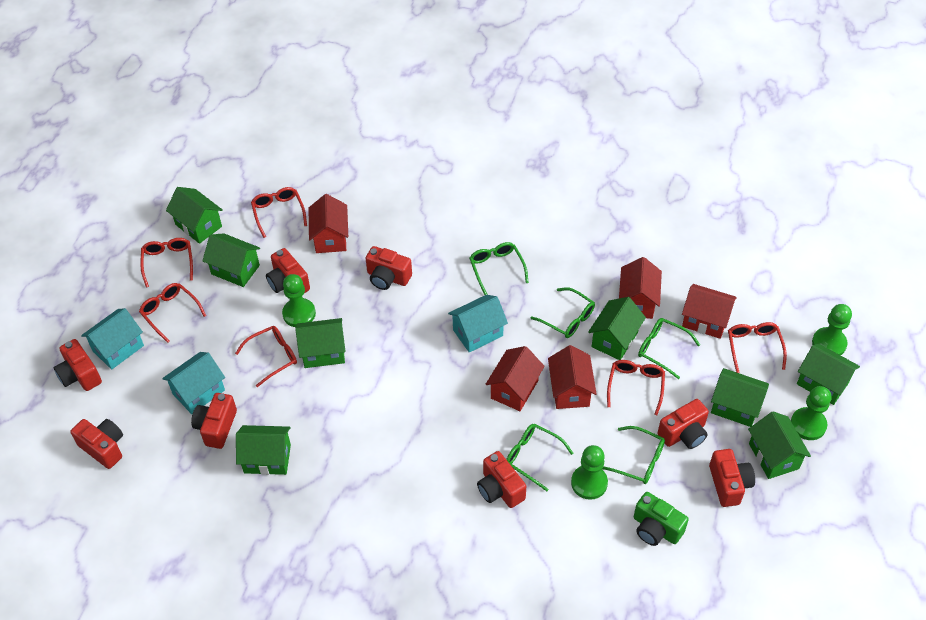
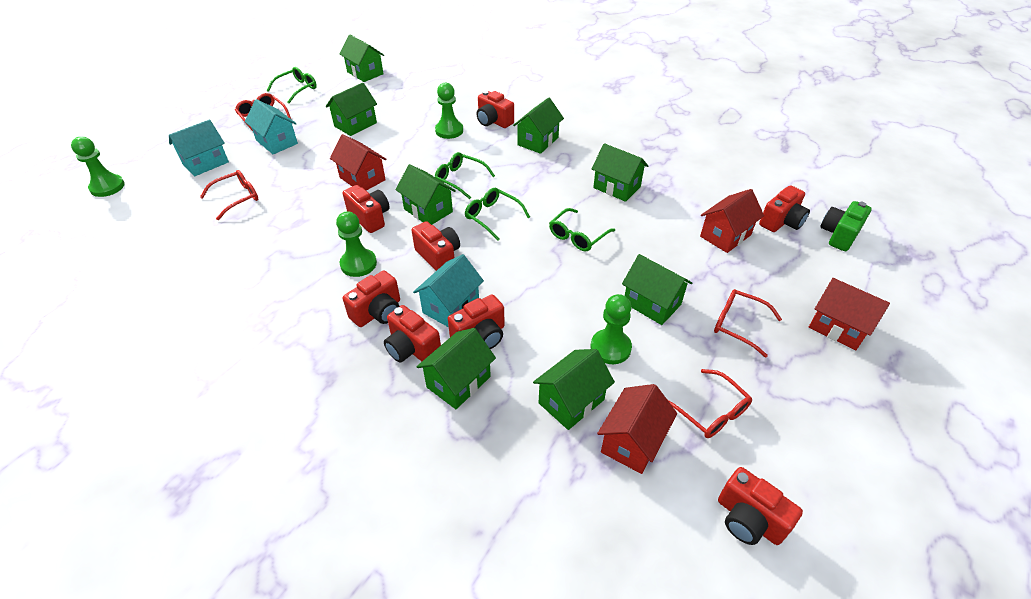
green glasses: [469,242,529,295] [506,424,574,491] [530,287,595,338] [602,426,665,484] [638,318,700,379] = 5 -> [267,67,317,103] [435,152,495,199] [465,188,530,240] [549,208,615,251] = 4
red glasses: [139,283,206,343] [140,238,193,287] [235,326,297,387] [251,187,307,238] [607,360,665,415] [728,322,787,373] = 6 -> [200,170,258,220] [235,93,291,131] [668,369,752,438] [714,289,782,357] = 4
red house: [309,194,348,253] [486,346,545,411] [548,345,596,409] [619,257,662,319] [682,284,737,339] = 5 -> [330,134,387,191] [597,384,677,474] [700,189,764,253] [809,278,890,350] = 4

